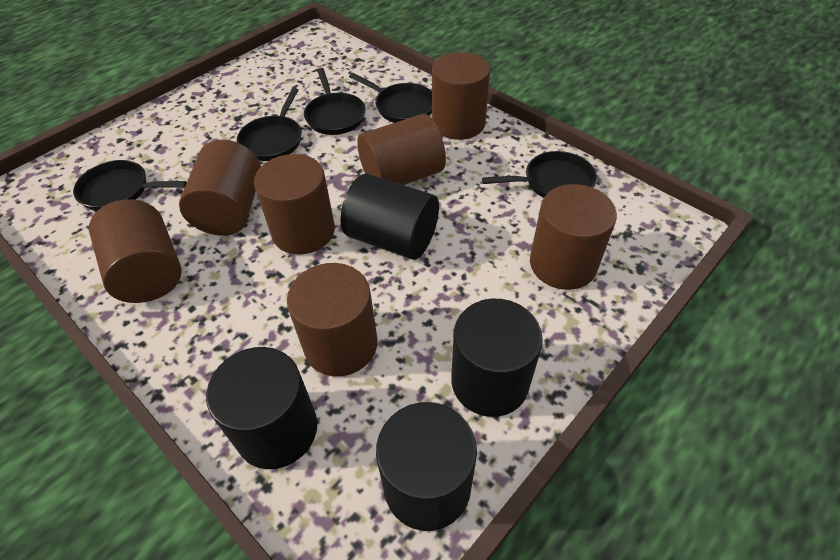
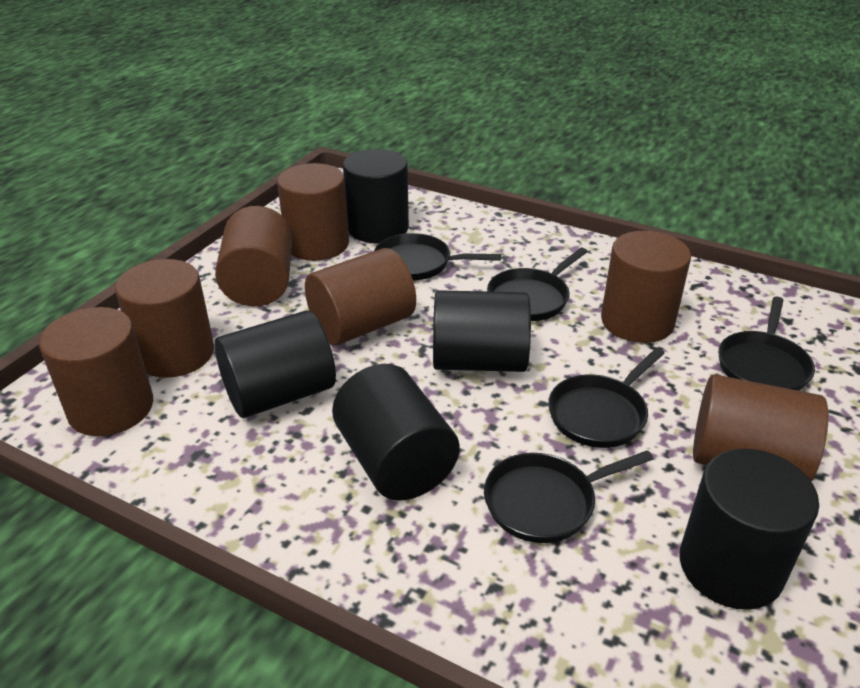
black cylinder: [206,347,317,469] [341,174,439,260] [376,402,477,531] [451,299,543,417] = 4 -> [214,310,336,418] [332,364,460,501] [343,149,409,243] [433,290,531,372] [679,449,819,610] = 5

